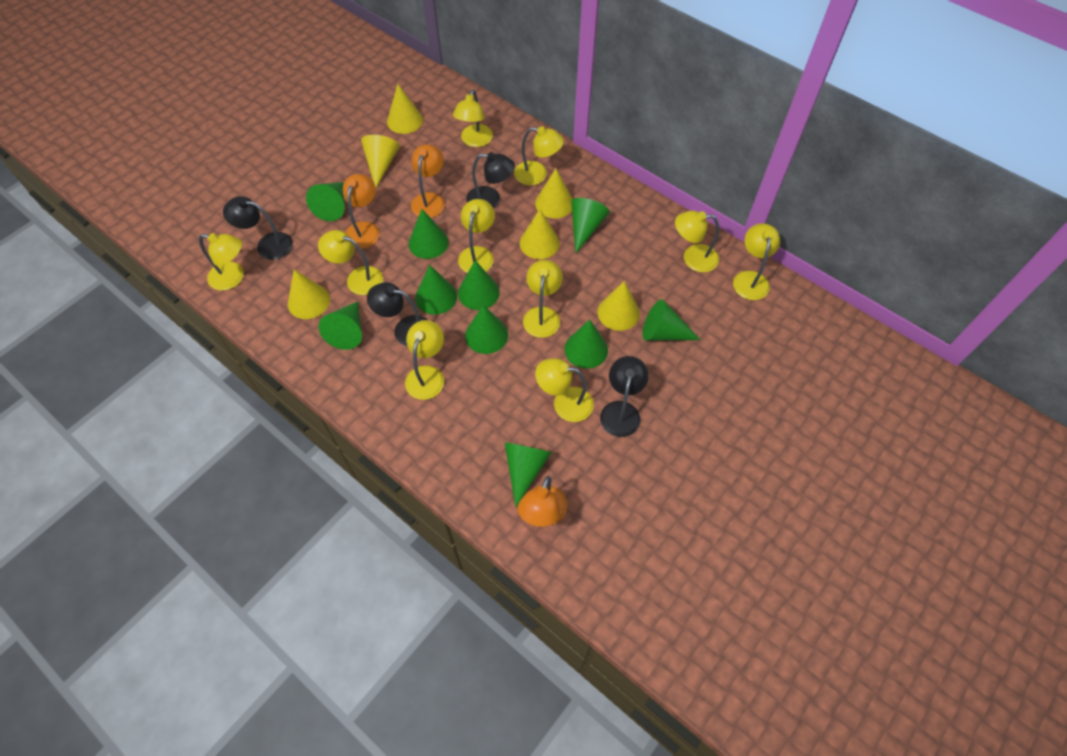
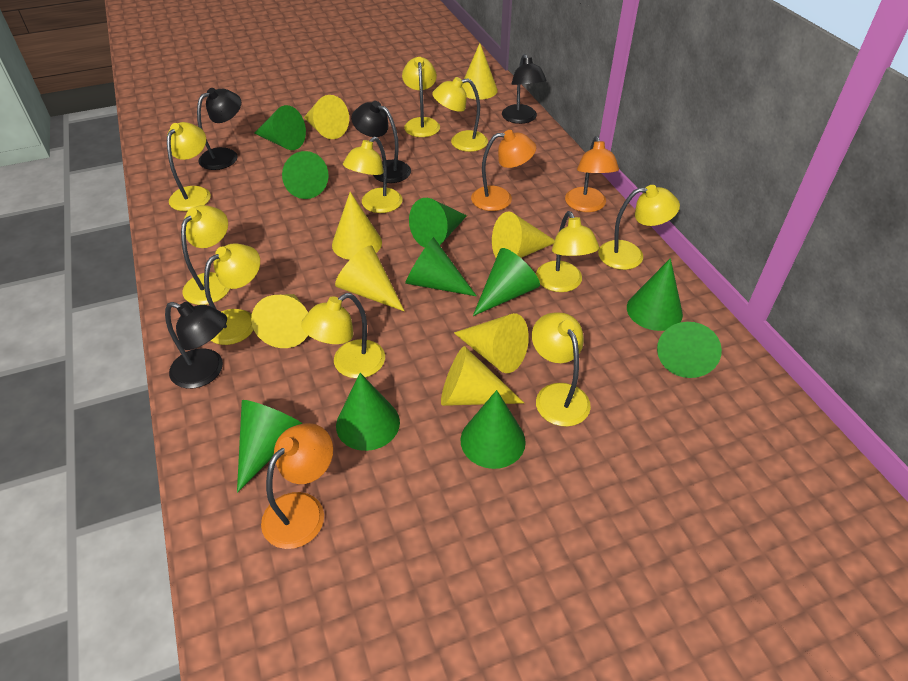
yellow cone: [288,270,330,319] [361,135,400,188] [387,84,423,134] [520,209,560,259] [535,168,573,218] [598,281,640,331] = 6 -> [251,294,308,348] [304,95,349,139] [332,192,382,260] [335,246,404,311] [441,346,524,406] [454,313,529,373] [462,43,498,100] [492,211,555,258] = 8

